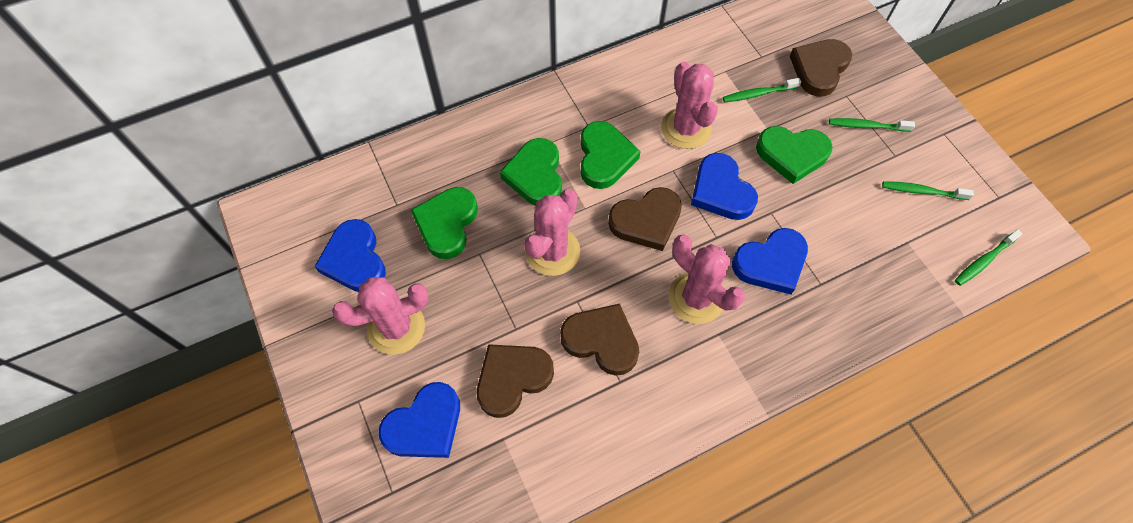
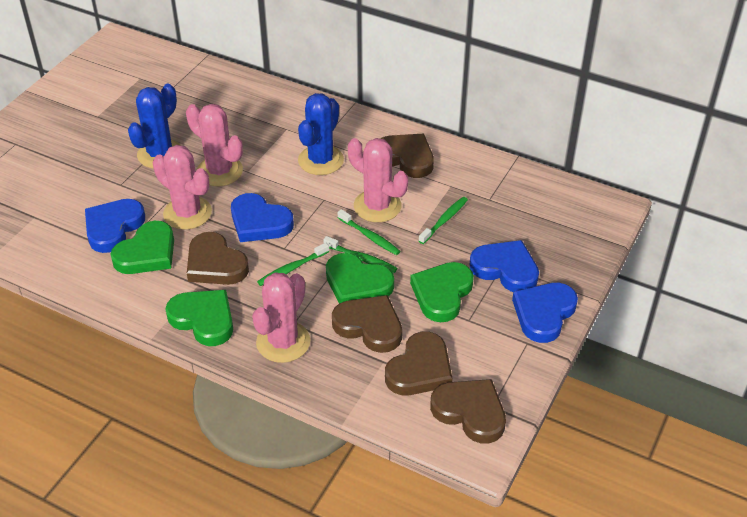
blue cactus: none = 0 -> [128,84,181,169] [298,93,344,175] = 2
brown heart: [477,344,554,418] [560,304,639,376] [608,187,682,251] [790,39,852,97] = 4 -> [187,232,249,285] [332,295,402,353] [380,134,434,178] [385,331,452,395] [430,379,506,443] = 5

